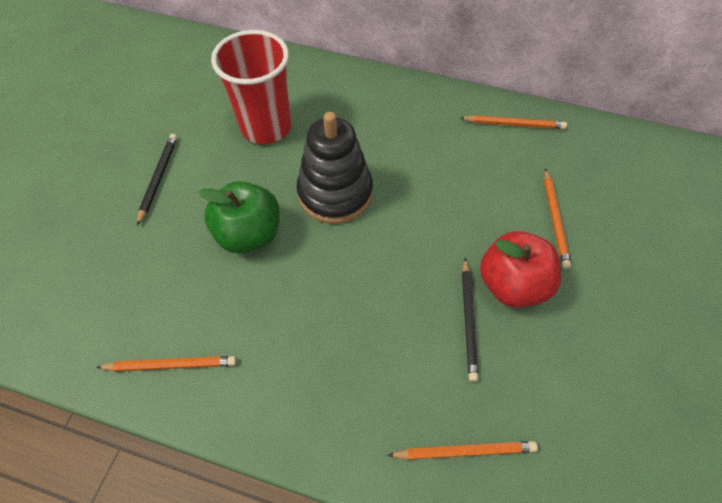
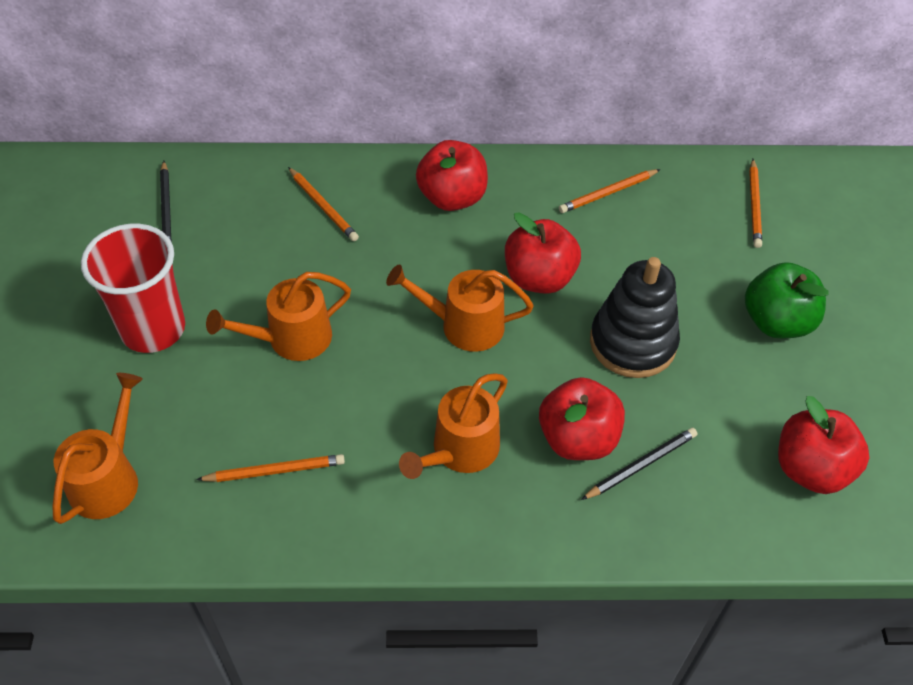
orange watering can: none = 0 -> [52,373,143,524] [206,272,351,361] [386,264,534,352] [399,373,508,479] = 4
red apple: [480,231,561,308] = 1 -> [416,140,488,211] [505,212,581,294] [539,377,625,460] [778,396,869,494] = 4

